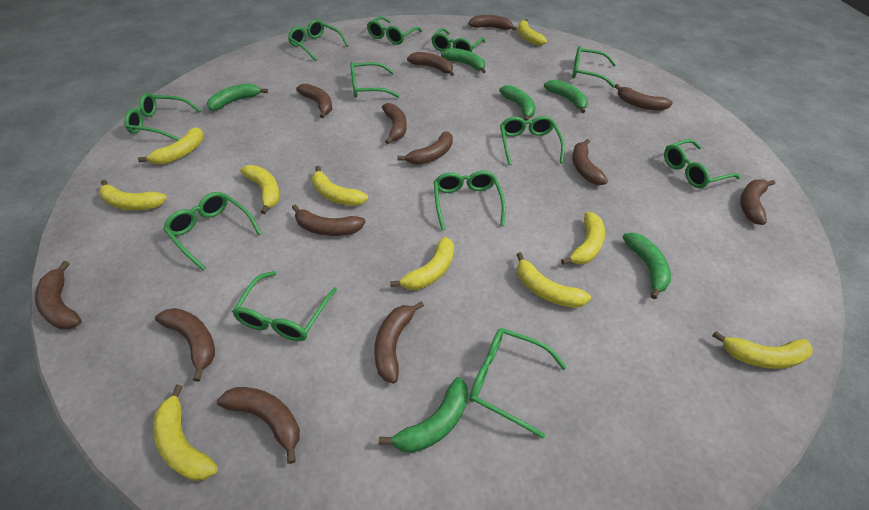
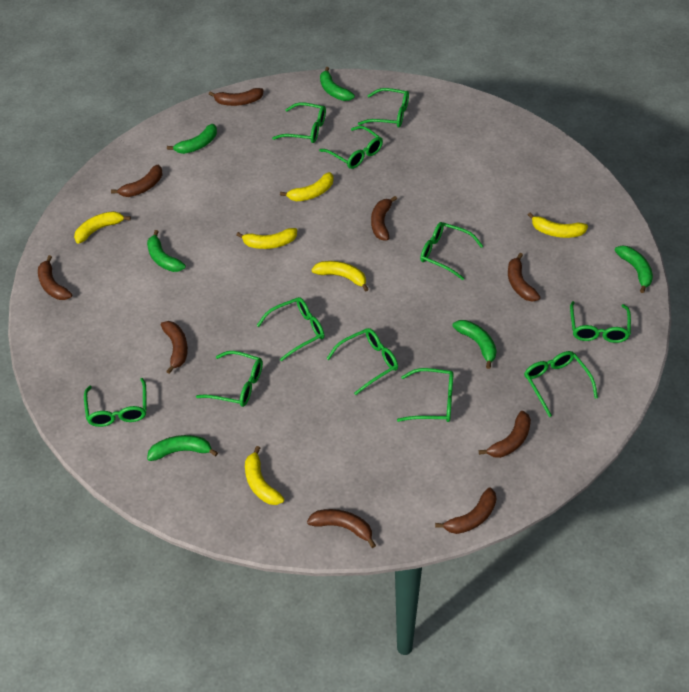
brown banana: [35,261,82,329] [155,308,215,382] [217,387,300,464] [292,205,366,236] [296,83,332,118] [374,301,424,383] [382,103,407,144] [398,131,453,165] [407,52,454,76] [468,15,517,31] [572,139,608,185] [615,84,673,111] [740,180,775,225] = 13 -> [38,255,72,300] [111,165,162,197] [161,321,188,374] [209,88,264,106] [307,509,376,548] [371,196,397,240] [435,488,496,534] [479,411,531,458] [508,253,541,302] = 9
green glasses: [124,93,201,141] [163,192,262,270] [232,271,337,341] [288,19,349,61] [350,62,400,98] [367,16,422,45] [431,28,485,52] [434,171,506,230] [469,328,567,439] [500,116,565,165] [572,46,616,88] [664,139,740,188] = 12 -> [84,378,146,427] [196,351,263,407] [257,297,324,361] [272,102,326,143] [319,126,383,169] [326,328,398,395] [358,88,409,128] [397,368,454,422] [420,222,483,280] [524,351,598,417] [570,301,631,343] = 11
yellow banana: [99,180,167,210] [138,127,204,164] [153,385,218,481] [240,165,280,214] [312,166,368,206] [390,236,454,290] [516,252,591,308] [518,19,547,46] [561,212,605,265] [712,331,813,369] = 10 -> [74,211,131,244] [236,228,297,249] [245,446,284,505] [280,172,333,201] [311,261,369,291] [528,212,588,238] = 6

